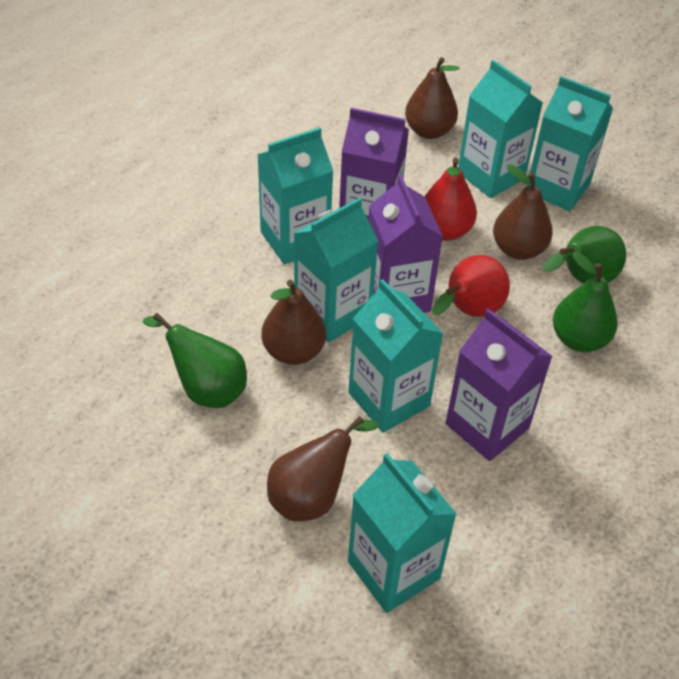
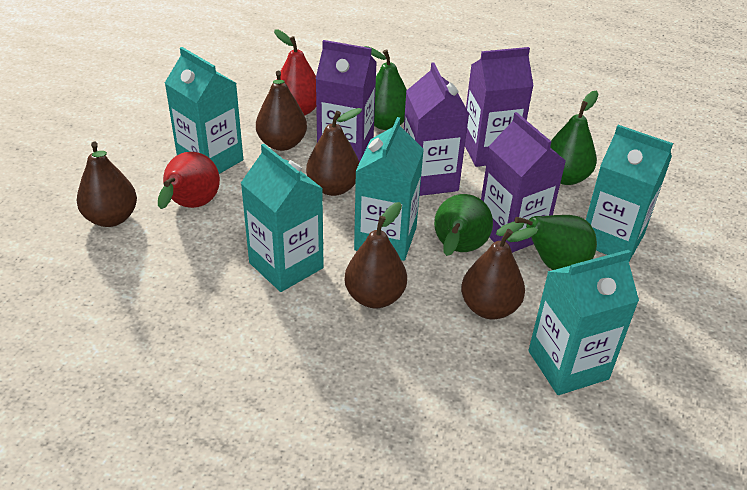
brown pear: [261,280,326,365] [267,416,379,522] [405,57,459,139] [493,164,553,260] = 4 -> [77,142,137,227] [256,70,307,151] [306,108,362,196] [345,202,407,308] [461,227,538,319] = 5
green pear: [143,313,247,408] [543,226,626,283] [553,252,618,352] = 3 -> [364,46,407,130] [434,194,493,256] [496,215,597,270] [550,91,598,185] = 4
purple carton: [339,108,409,219] [368,175,443,313] [446,309,553,461] = 3 -> [316,40,377,162] [404,62,469,196] [465,47,533,167] [481,112,566,253] = 4
turquoise carton: [257,127,333,264] [294,197,378,342] [348,279,444,433] [348,453,457,613] [458,60,543,198] [527,76,613,211] = 6 -> [165,47,243,174] [241,144,324,292] [354,117,424,261] [528,250,639,395] [586,125,673,261] = 5

